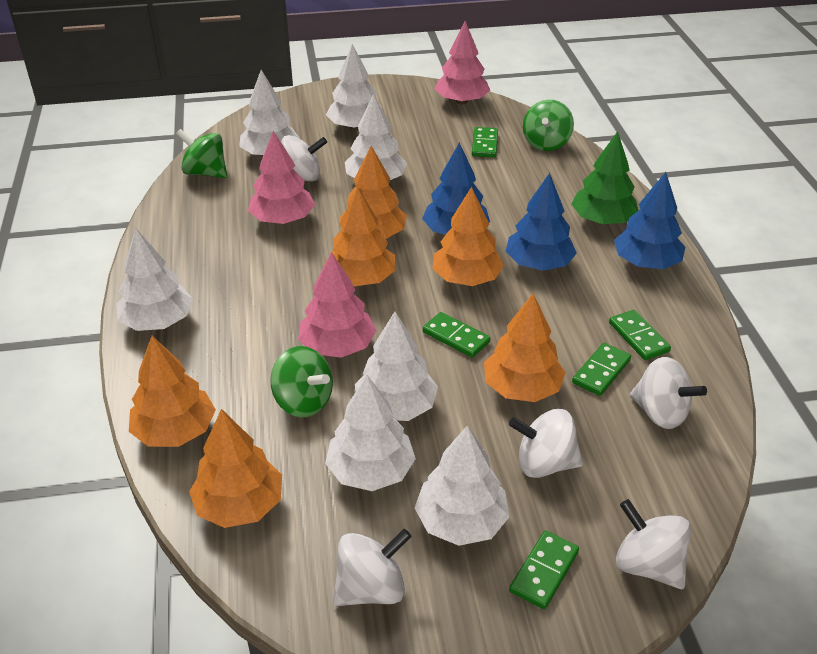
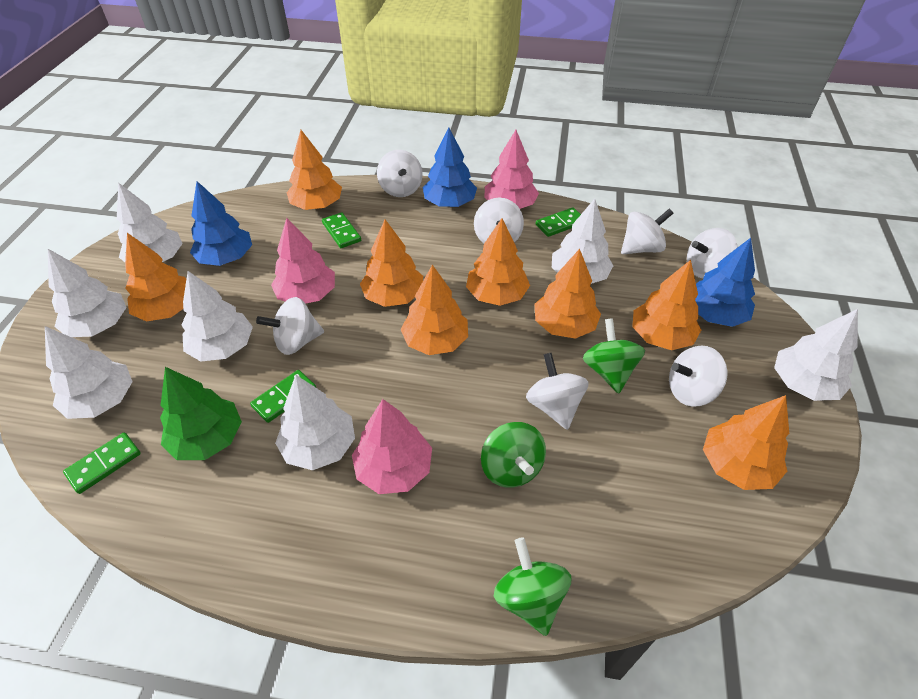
green domino: [423,312,490,358] [472,127,498,157] [509,531,579,609] [572,343,631,396] [609,310,671,360] = 5 -> [63,432,141,494] [250,370,316,423] [322,212,361,248] [536,207,581,237] = 4
orange tree: [129,336,216,447] [189,409,282,528] [324,187,396,286] [339,146,407,239] [432,187,504,286] [484,294,566,402] = 6 -> [125,233,186,322] [287,130,342,210] [360,220,423,307] [401,265,468,355] [466,218,530,306] [535,249,601,338] [632,260,701,350] [703,395,789,490] = 8
white spinning top: [281,135,327,181] [333,529,412,606] [509,409,583,478] [616,499,691,589] [630,357,707,429] = 5 -> [256,297,324,355] [377,150,423,197] [474,197,524,243] [526,353,589,430] [621,209,674,254] [669,345,728,407] [687,228,738,278] = 7

